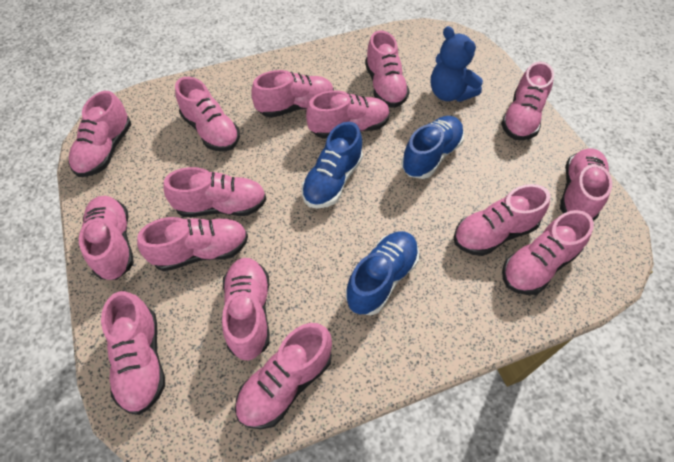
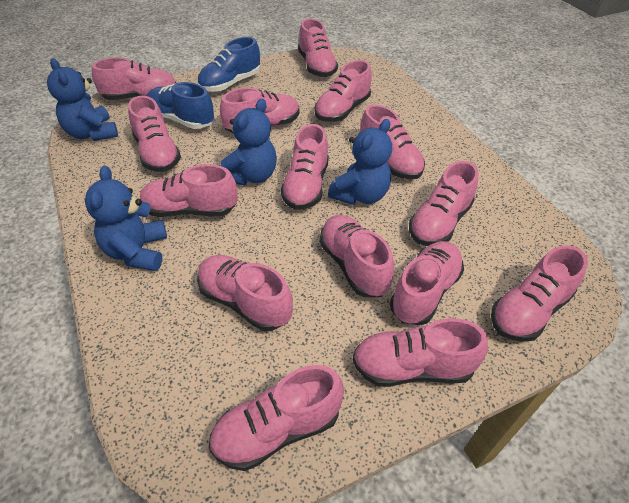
blue shoe: [301,122,363,208] [346,231,419,315] [401,116,464,179] = 3 -> [147,82,214,129] [197,37,260,92] = 2
blue teddy bear: [431,26,483,102] = 1 -> [47,58,118,141] [85,166,167,271] [220,99,277,185] [328,119,392,205] = 4

